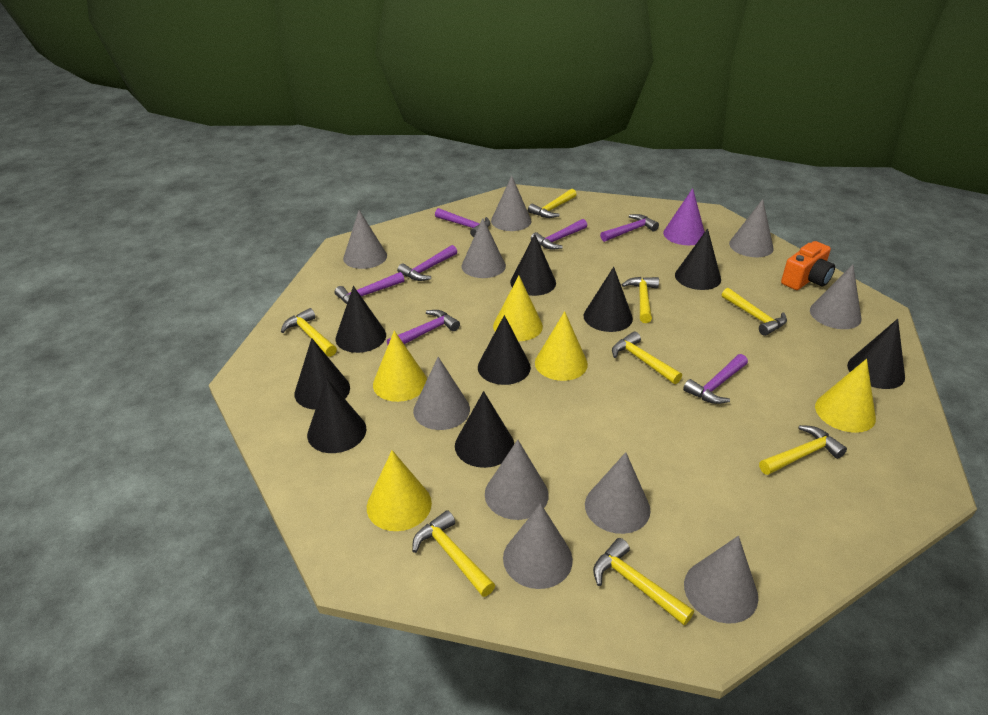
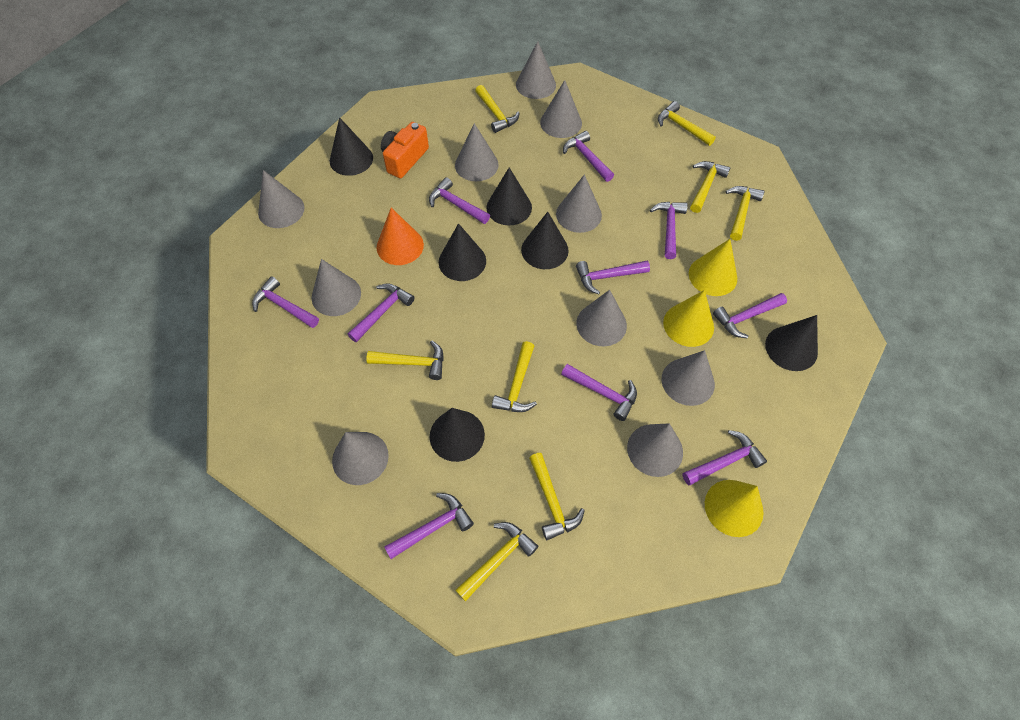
black cone: [294,338,350,410] [307,378,366,453] [336,286,386,353] [455,391,514,468] [478,315,531,385] [510,234,556,296] [584,267,633,332] [675,228,721,290] [847,319,905,389] = 9 -> [330,117,373,176] [430,408,485,462] [439,223,486,281] [487,167,532,225] [521,212,569,269] [765,315,818,371] = 6
orange cone: none = 0 -> [376,208,424,265] = 1
purple cone: [663,188,705,245] = 1 -> none = 0
purple hammer: [335,272,404,304] [387,310,460,345] [397,245,457,281] [435,208,490,237] [531,219,587,250] [600,214,659,242] [683,354,748,404] = 7 -> [252,276,319,328] [348,283,414,342] [384,493,474,559] [429,177,490,224] [561,364,637,421] [563,131,614,182] [576,261,650,294] [650,202,688,259] [682,430,767,485] [713,293,787,339] = 10
yellow cone: [367,450,432,531] [373,331,427,402] [493,276,543,341] [535,311,588,381] [815,359,876,433] = 5 -> [663,290,714,347] [689,239,737,296] [705,480,764,537] = 3

